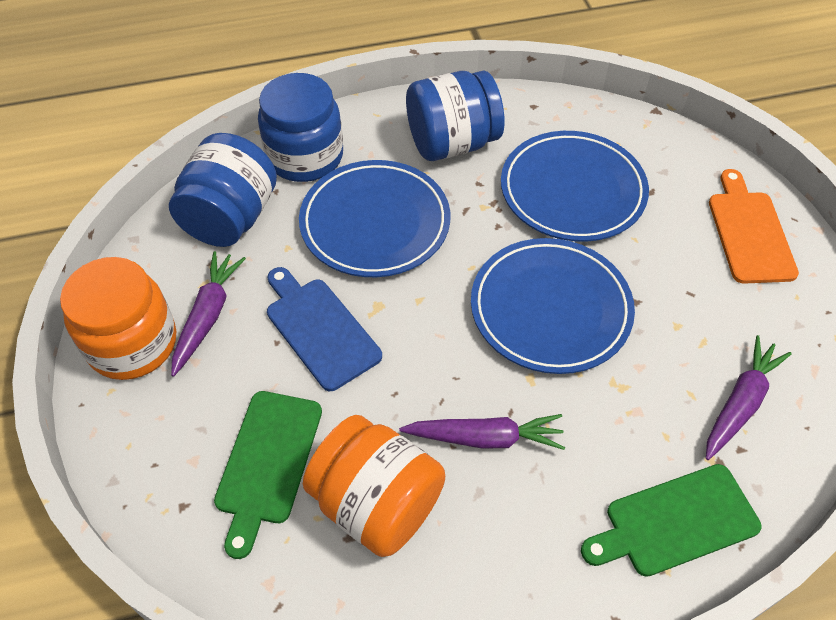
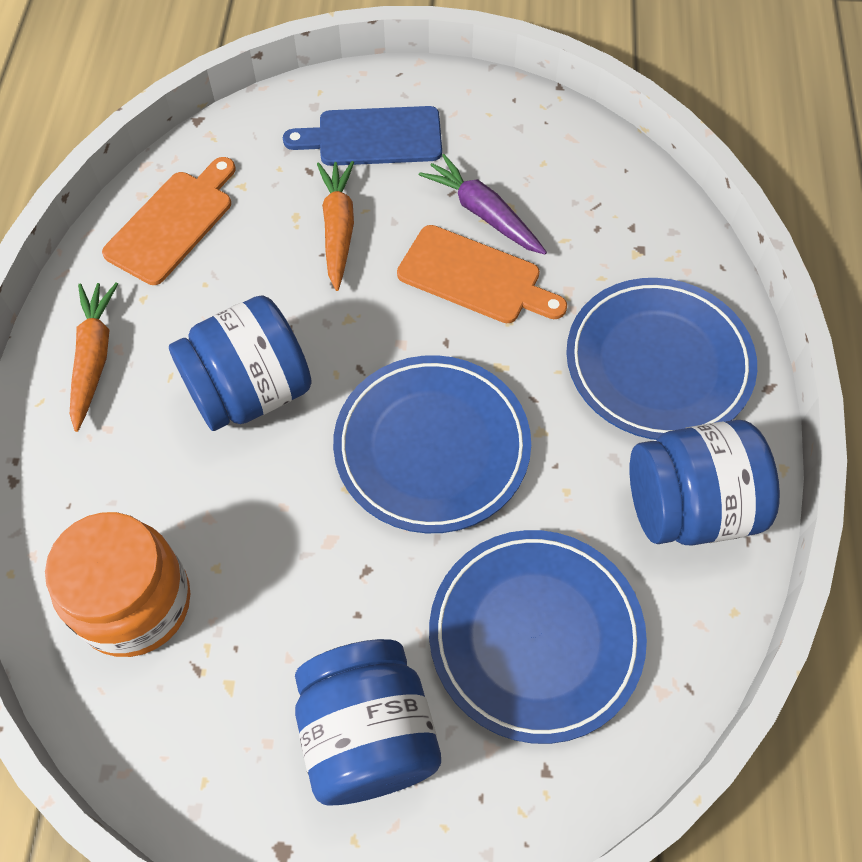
green cutting board: [214,391,322,559] [581,464,761,577] = 2 -> none = 0
orange carrot: none = 0 -> [70,282,118,432] [317,161,354,291] = 2
orange cutting board: [709,169,799,284] = 1 -> [102,157,236,285] [397,225,567,323] = 2
orange jar: [60,257,176,380] [303,415,445,557] = 2 -> [45,512,191,657] = 1
purple carrot: [171,251,246,377] [399,414,565,450] [706,335,792,460] = 3 -> [419,154,547,255] = 1

